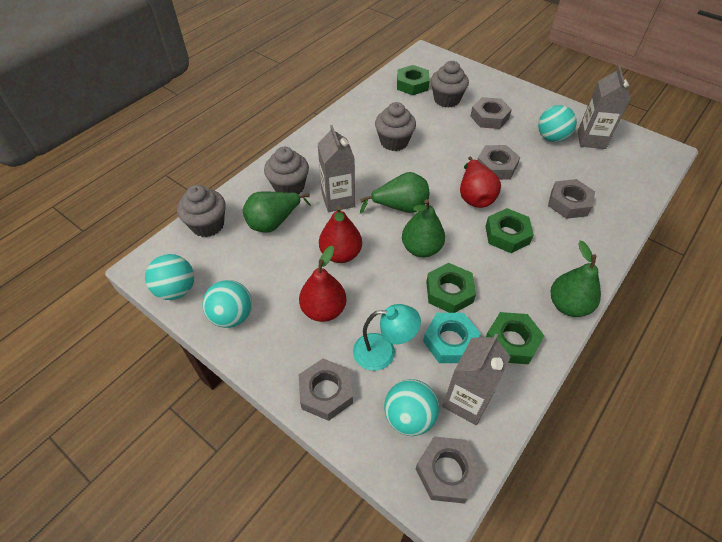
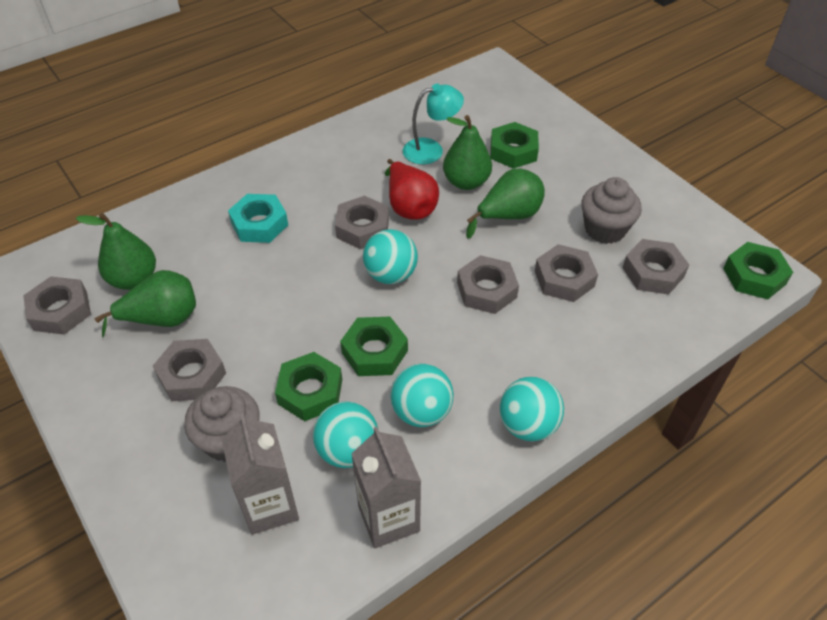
grey carton: [318,125,355,212] [442,333,511,425] [578,66,631,149] = 3 -> [222,413,299,535] [351,427,421,548] = 2
grey cupcake: [177,185,226,237] [264,147,309,194] [375,102,416,151] [431,61,469,108] = 4 -> [184,386,260,462] [581,177,642,244] = 2
grey nut: [299,358,353,421] [416,437,483,503] [470,97,512,129] [477,145,520,180] [548,179,595,219] = 5 -> [23,276,91,335] [153,339,226,401] [335,196,389,249] [457,255,519,314] [535,244,598,302] [623,239,689,295] = 6
red pear: [299,246,347,322] [319,206,362,263] [460,156,501,208] = 3 -> [385,159,439,220] = 1

